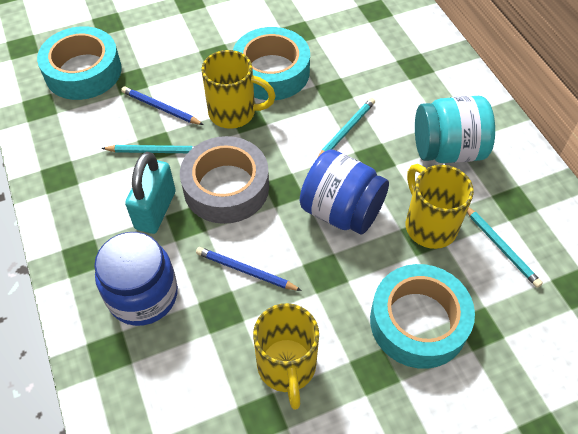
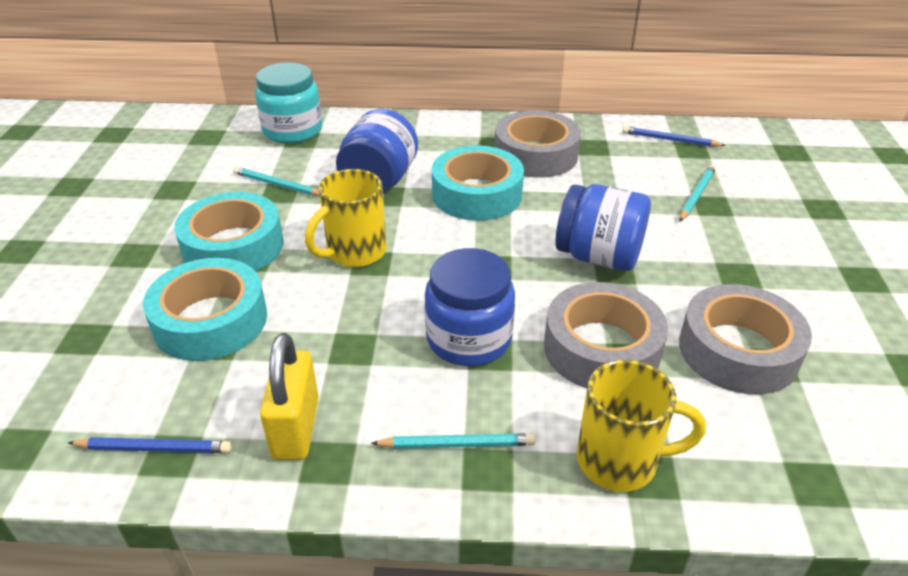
blue jar: [94,232,178,326] [300,149,389,235] = 2 -> [336,109,418,194] [425,248,515,366] [555,184,651,271] = 3
grey tape: [180,136,269,224] = 1 -> [494,110,581,178] [544,282,668,388] [679,284,812,395] = 3
turquoise padlock: [125,152,176,234] = 1 -> none = 0
yellow mug: [201,50,276,129] [253,303,319,410] [406,164,474,249] = 3 -> [305,169,387,267] [577,360,706,492] = 2
yellow padlock: none = 0 -> [260,333,319,460] = 1

